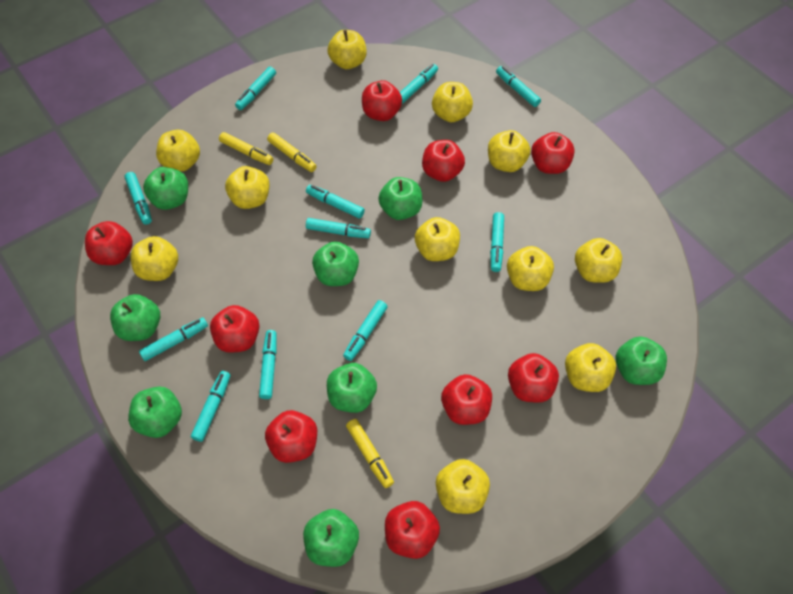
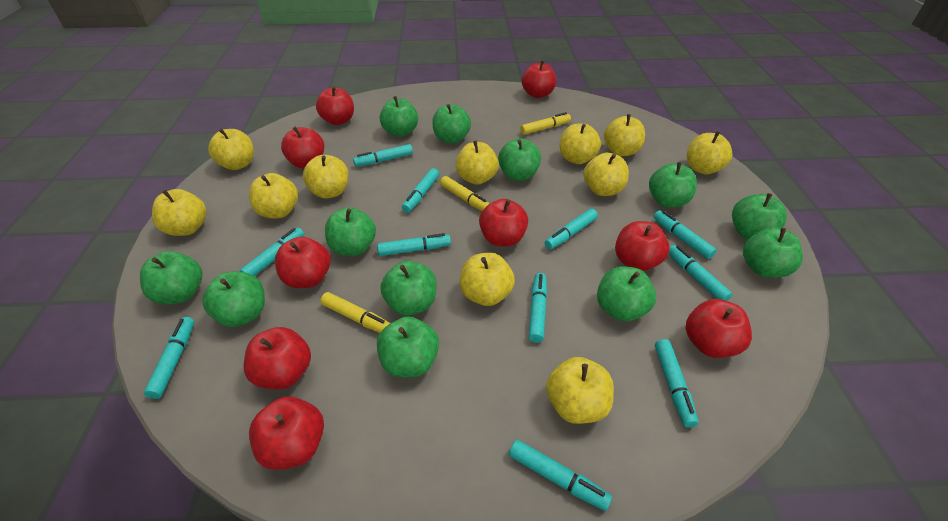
green apple: [110,294,160,341] [128,387,182,438] [143,167,188,210] [303,509,359,567] [312,241,359,286] [327,363,377,413] [378,177,422,220] [616,336,667,385] = 8 -> [140,251,202,304] [202,272,265,327] [325,207,376,256] [377,316,439,377] [380,96,418,137] [381,261,436,315] [432,104,471,143] [498,138,541,181] [597,266,656,321] [649,162,697,208] [732,193,787,239] [743,227,803,278] = 12

